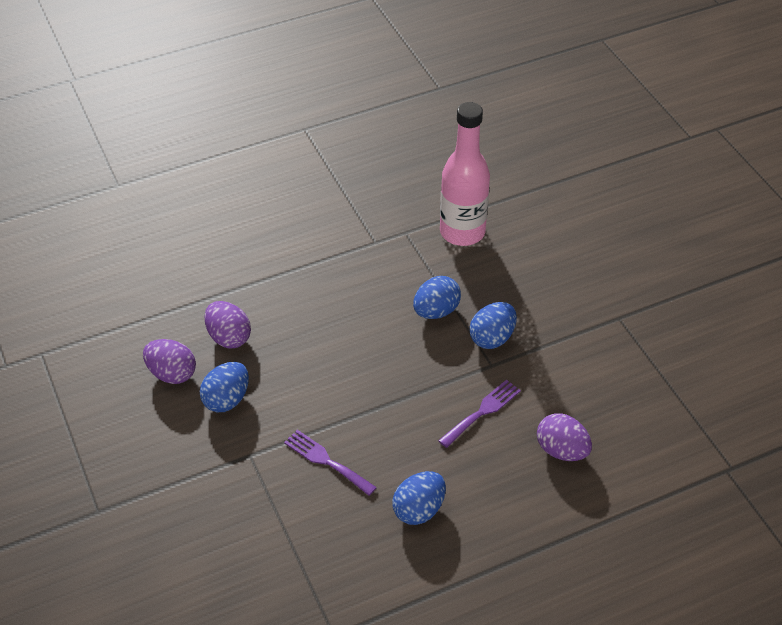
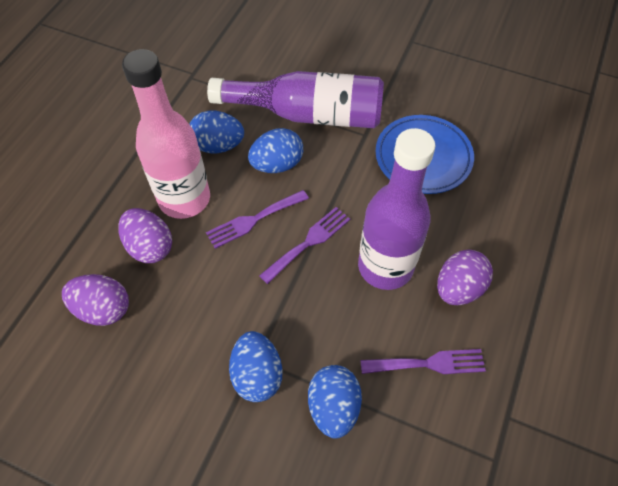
blue plate: none = 0 -> [376,115,474,194] = 1
purple bottle: none = 0 -> [207,71,384,128] [358,128,435,290] = 2
purple fork: [284,430,377,496] [438,379,521,448] = 2 -> [206,190,309,249] [259,207,350,284] [360,349,486,374] = 3

